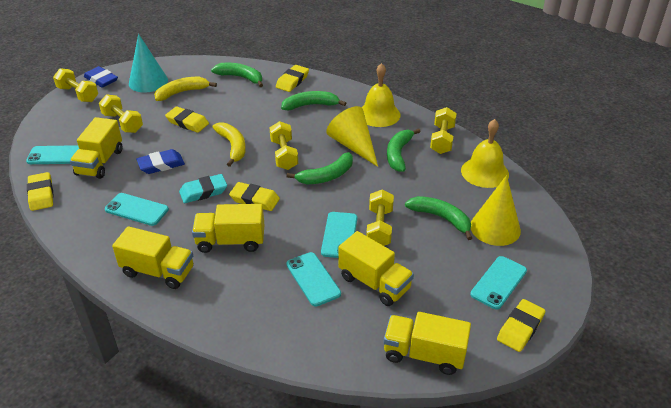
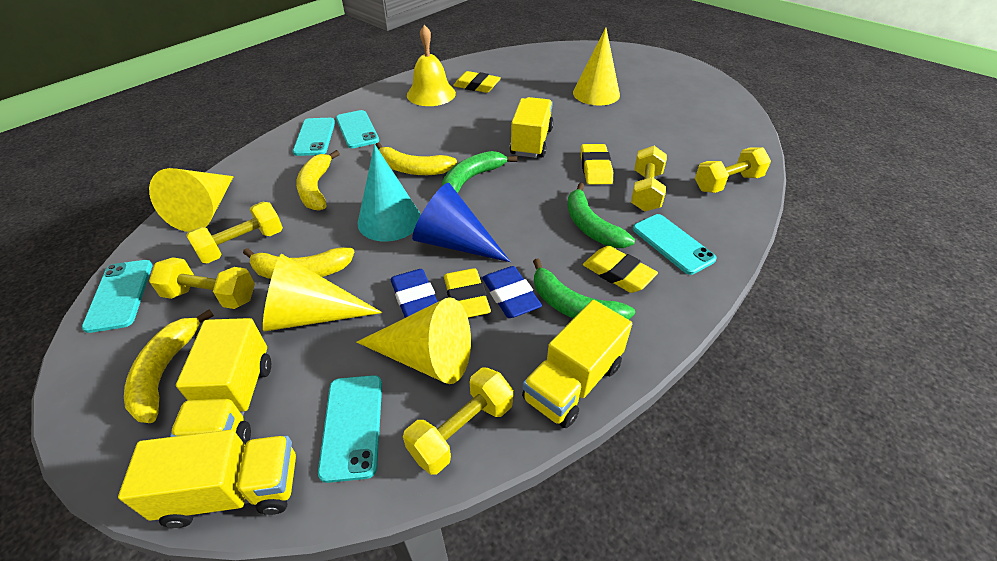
blue cone: none = 0 -> [412,183,511,262] = 1
green banana: [211,63,263,87] [281,91,346,110] [286,152,353,184] [387,128,421,172] [405,196,472,240] = 5 -> [442,151,517,193] [533,258,635,320] [567,183,635,248] = 3
turquoise eraser: [179,174,227,203] = 1 -> none = 0
yellow banana: [154,77,217,101] [212,123,246,167] = 2 -> [124,309,214,423] [243,247,354,279] [296,150,340,211] [376,142,457,175] = 4
yellow bell: [361,63,400,127] [461,119,509,188] = 2 -> [407,25,456,106] = 1
yellow cone: [326,106,378,167] [471,175,521,246] = 2 -> [149,168,234,232] [263,254,383,332] [356,297,471,384] [573,27,620,106] = 4
yellow eraser: [27,172,54,211] [165,107,209,133] [229,182,280,211] [276,65,309,92] [497,299,545,352] = 5 -> [444,268,491,318] [453,71,501,93] [581,144,613,184] [583,246,658,293] = 4
yellow truck: [70,117,122,179] [112,226,193,289] [192,204,264,253] [339,231,414,306] [383,312,471,375] = 5 -> [118,430,296,528] [170,318,271,445] [510,97,554,158] [522,300,632,428] = 4

